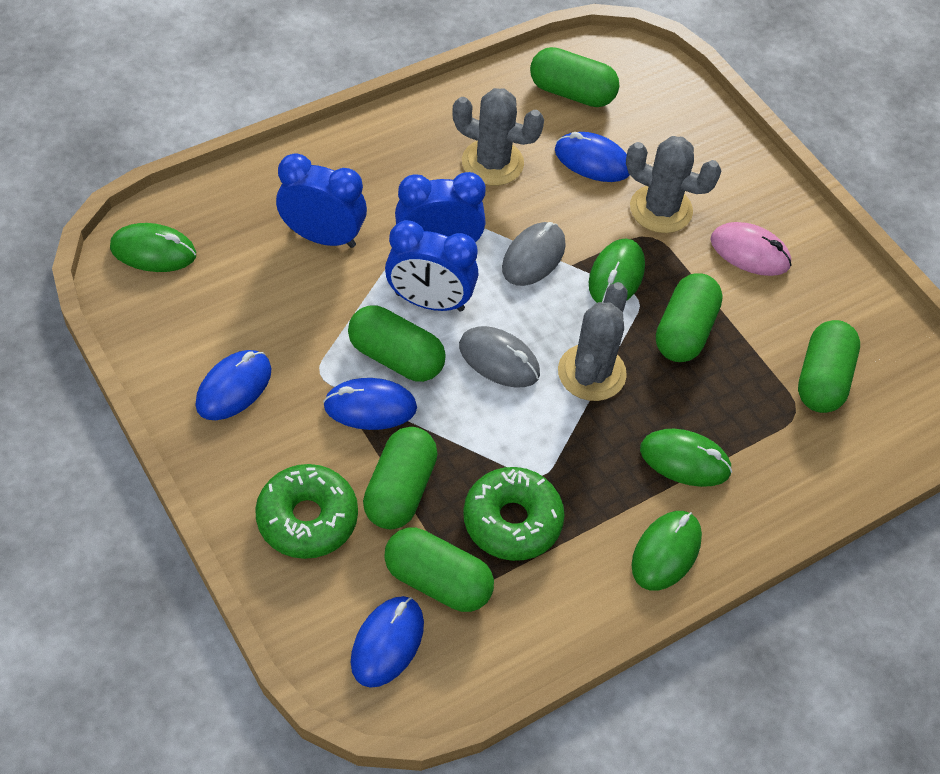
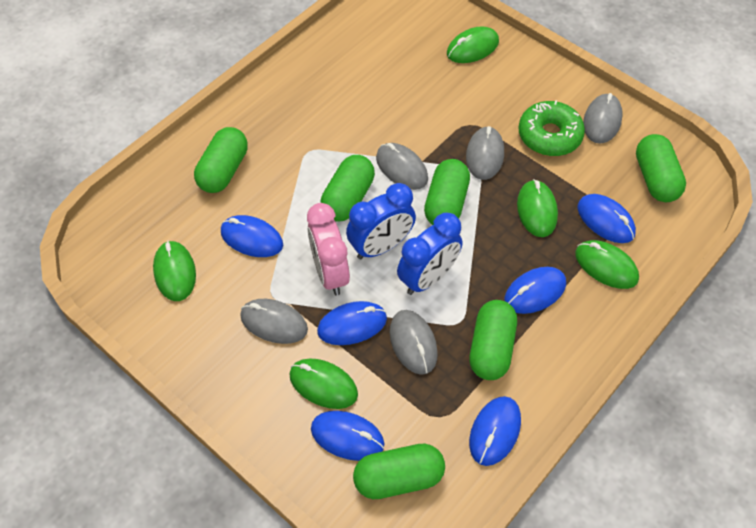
blue clock: [276,153,367,248] [385,220,478,312] [395,172,486,243] = 3 -> [346,183,416,259] [397,213,463,295] = 2
blue mouse: [195,350,272,420] [323,378,417,430] [351,596,424,688] [555,132,630,182] = 4 -> [221,215,283,257] [311,411,385,461] [317,301,387,345] [469,396,521,466] [504,267,566,314] [577,194,636,243] = 6
green donut: [255,464,358,559] [463,467,565,561] = 2 -> [518,100,585,156] = 1
green mouse: [110,223,196,272] [589,239,645,303] [631,511,702,591] [640,429,732,487] = 4 -> [153,240,196,301] [290,359,358,409] [447,26,499,63] [517,179,558,237] [575,240,639,289] = 5
grey cactus: [452,88,544,186] [558,282,628,401] [626,136,721,233] = 3 -> none = 0
grey mouse: [459,326,540,388] [502,222,566,286] = 2 -> [240,299,308,344] [376,143,428,190] [390,310,438,375] [466,126,504,180] [583,93,623,144] = 5
pink clock: none = 0 -> [307,203,350,295] = 1
pink mouse: [710,222,792,276] = 1 -> none = 0

